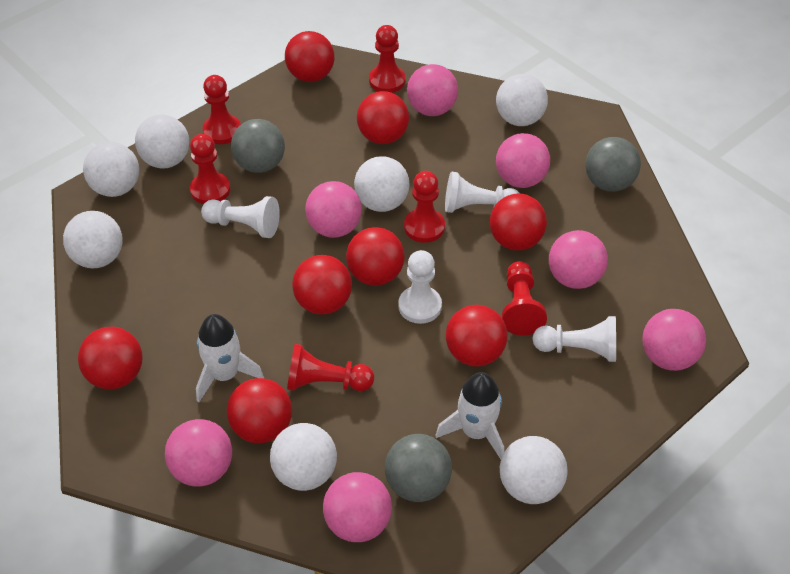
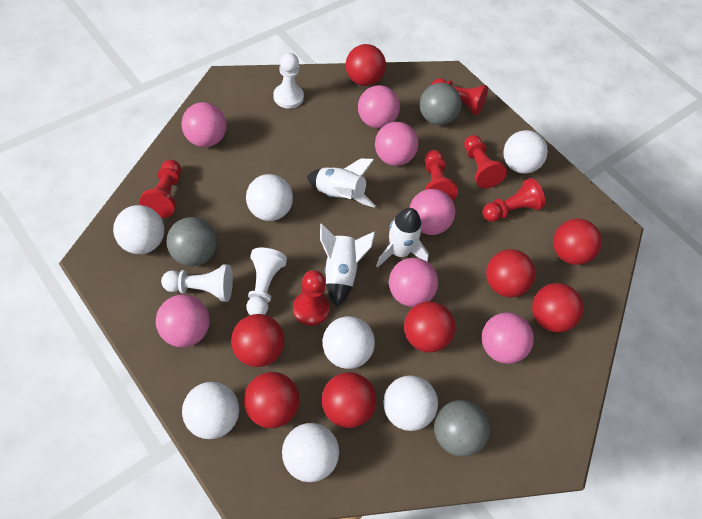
white pawn: [201,196,280,238] [398,250,442,324] [445,171,520,213] [532,316,616,362] = 4 -> [161,264,233,302] [246,248,287,315] [273,53,304,109] = 3
white rocket: [196,314,264,402] [435,372,504,459] = 2 -> [307,159,376,208] [320,224,375,307] [376,208,429,268] = 3

